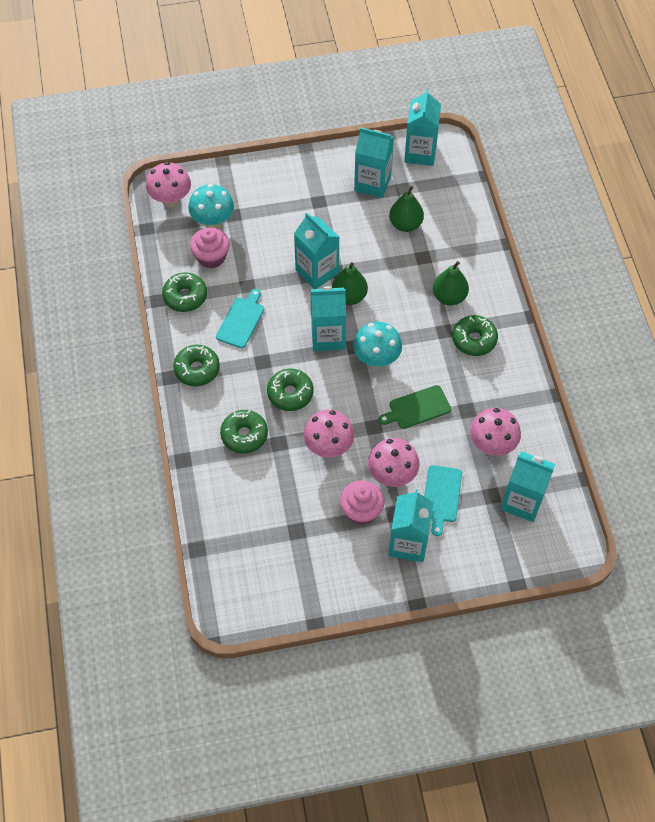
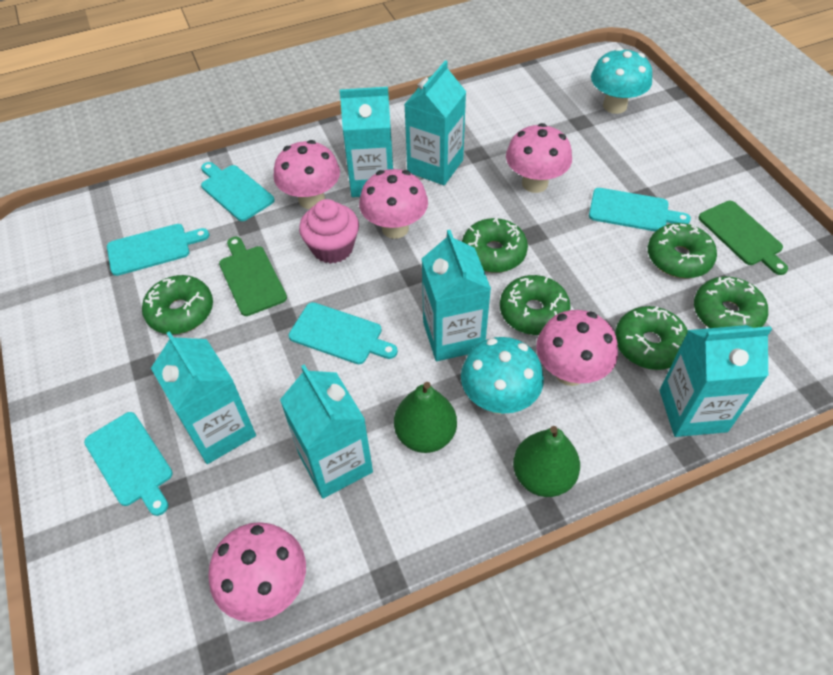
green cutting board: [378,385,451,429] = 1 -> [219,237,287,316] [698,201,788,275] = 2
green donut: [162,272,207,312] [173,345,220,386] [220,410,268,454] [267,369,314,411] [452,315,498,356] = 5 -> [142,275,213,334] [462,218,528,273] [500,275,571,335] [615,306,688,370] [648,223,717,278] [694,277,768,328] = 6
green pear: [332,262,368,305] [389,186,424,232] [433,261,469,305] = 3 -> [394,382,457,453] [513,426,580,497] = 2
pink cupcake: [190,228,230,268] [340,480,385,525] = 2 -> [299,199,359,264] = 1
pink mushroom: [146,162,191,208] [304,410,354,457] [368,438,420,487] [470,408,521,456] = 4 -> [208,522,306,622] [274,140,340,209] [359,169,428,239] [506,123,572,193] [536,310,618,386] = 5
turquoise cutting board: [216,289,264,348] [424,465,462,536] = 2 -> [84,412,173,516] [107,224,209,276] [201,162,275,221] [289,302,398,364] [589,188,691,232] = 5

